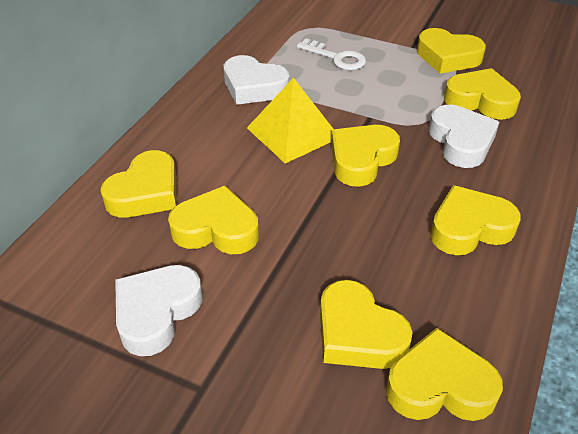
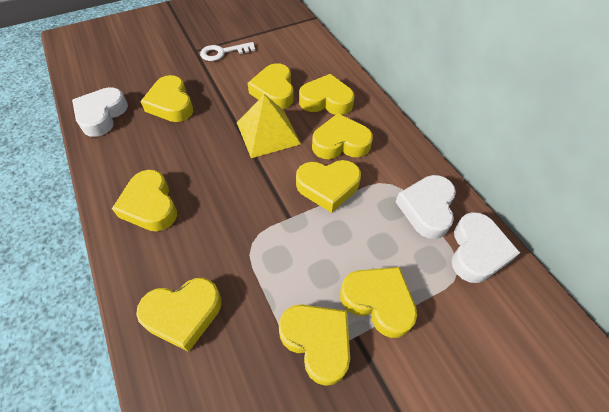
yellow heart: [100,150,177,218] [168,186,259,254] [320,280,413,369] [331,125,400,187] [386,328,503,421] [417,28,486,74] [430,185,521,255] [444,68,521,120] = 8 -> [112,170,177,232] [136,278,222,352] [140,75,193,122] [248,63,294,109] [279,304,350,386] [296,160,361,213] [299,74,355,115] [312,113,373,159] [340,267,417,338] = 9

